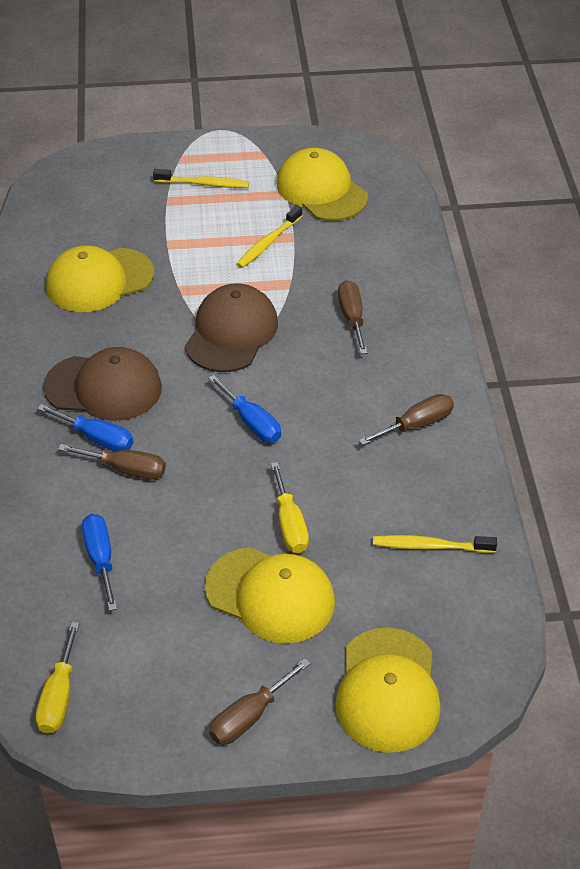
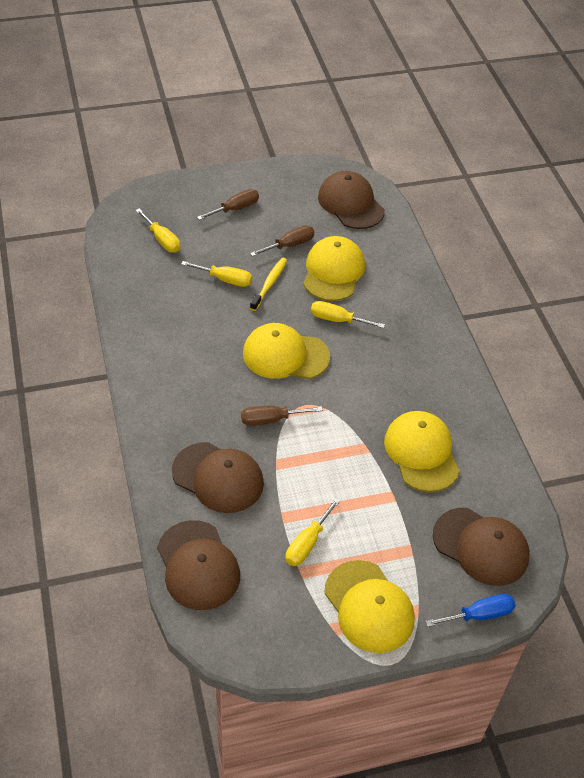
blue screwdriver: [37,404,133,451] [82,514,117,611] [208,375,281,443] = 3 -> [425,594,516,627] = 1
brown cap: [43,347,162,421] [185,283,278,372] = 2 -> [157,520,240,610] [172,442,264,513] [318,171,385,229] [433,508,530,586] = 4
brown screwdriver: [58,444,166,480] [209,658,311,745] [338,280,368,354] [359,394,454,445] = 4 -> [197,189,259,220] [241,406,323,426] [250,226,314,257] = 3
yellow screwdriver: [36,622,80,734] [271,462,309,553] = 2 -> [135,209,180,252] [181,261,252,287] [285,498,340,566] [311,301,385,328] = 4
yellow toothbrush: [153,169,249,188] [236,205,302,268] [373,535,497,553] = 3 -> [250,258,287,311] = 1

